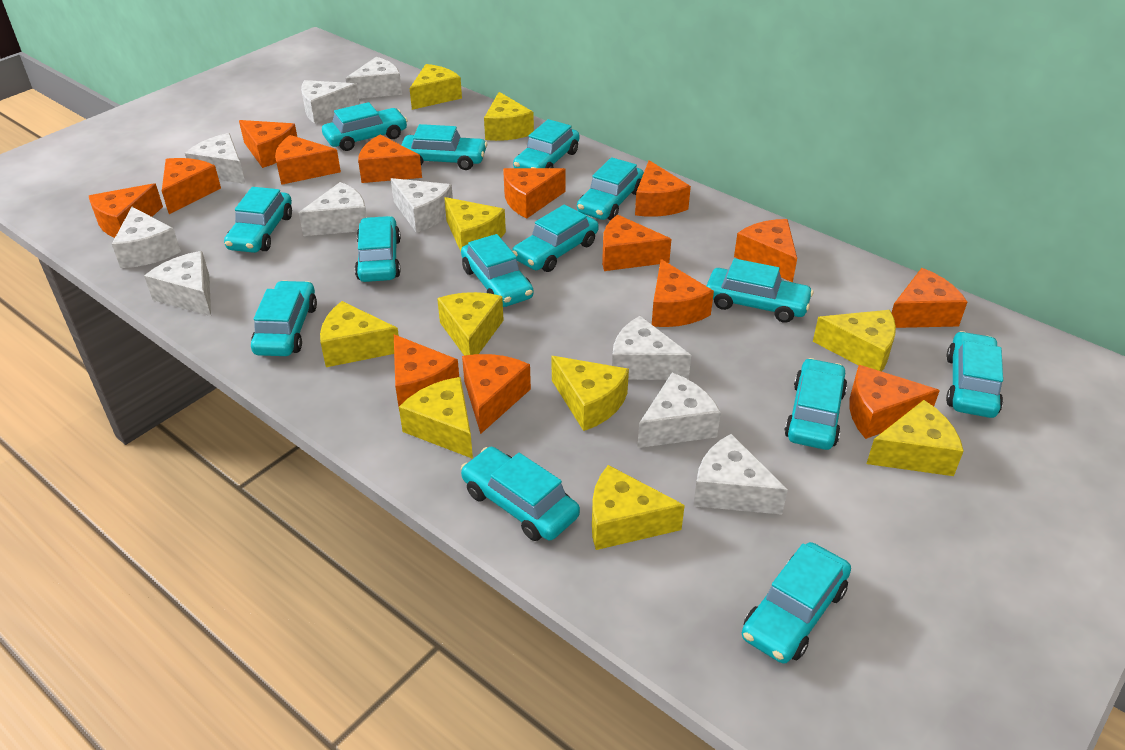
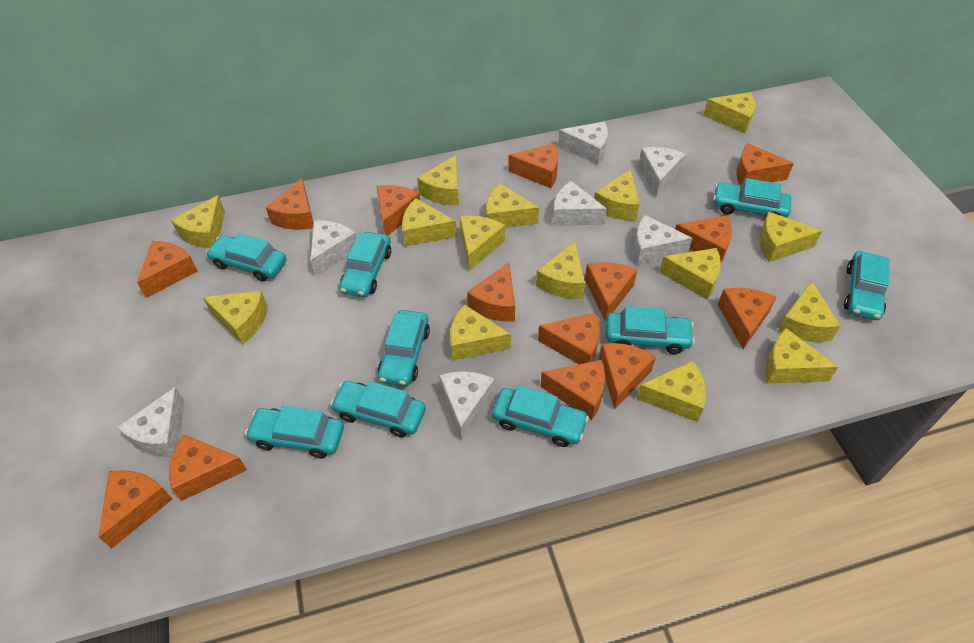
turquoise car: [224,187,292,253] [251,280,317,356] [322,102,408,151] [355,216,401,282] [401,124,487,170] [461,234,534,307] [461,447,580,541] [512,204,599,272] [513,119,580,168] [577,157,644,220] [707,258,814,323] [742,542,851,663] [784,358,847,450] [946,331,1003,418] = 14 -> [206,233,286,281] [245,406,344,459] [330,381,426,438] [339,232,391,297] [378,310,430,386] [492,385,589,447] [606,306,695,354] [713,178,791,218] [844,251,890,320] = 9
white cheese: [112,207,181,268] [144,251,211,316] [185,133,246,184] [299,182,367,236] [301,80,360,124] [345,57,402,99] [391,178,453,233] [612,316,691,380] [637,373,721,448] [693,434,788,515] = 10 -> [117,387,185,457] [310,220,356,276] [439,371,495,440] [552,181,607,226] [558,122,608,165] [634,215,693,265] [639,147,686,197] = 7
yellow cheese: [320,301,399,367] [399,377,473,459] [410,64,462,110] [437,292,504,356] [444,197,506,251] [484,92,534,141] [551,356,629,431] [592,465,685,550] [813,310,896,372] [866,400,964,476] = 10 -> [171,195,225,248] [203,291,268,344] [402,198,457,246] [417,155,459,205] [450,304,511,360] [460,216,505,271] [486,183,539,228] [536,241,585,299] [594,169,640,221] [637,361,706,422] [659,248,721,300] [703,92,755,134] [759,212,822,262] [765,328,838,383] [777,281,841,342] = 15

